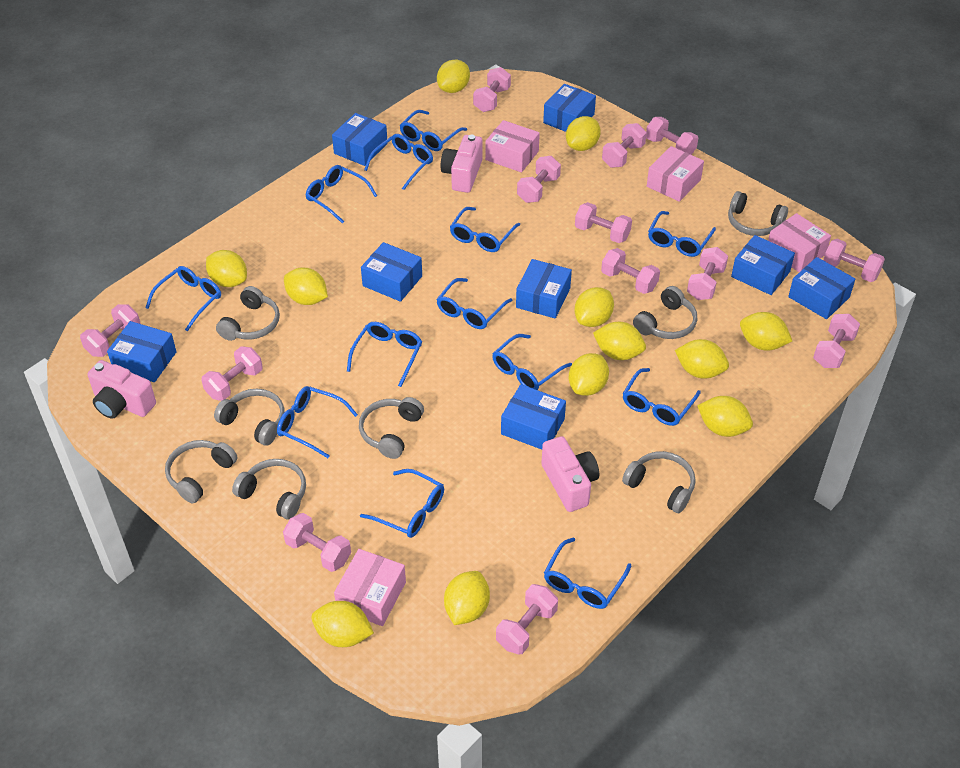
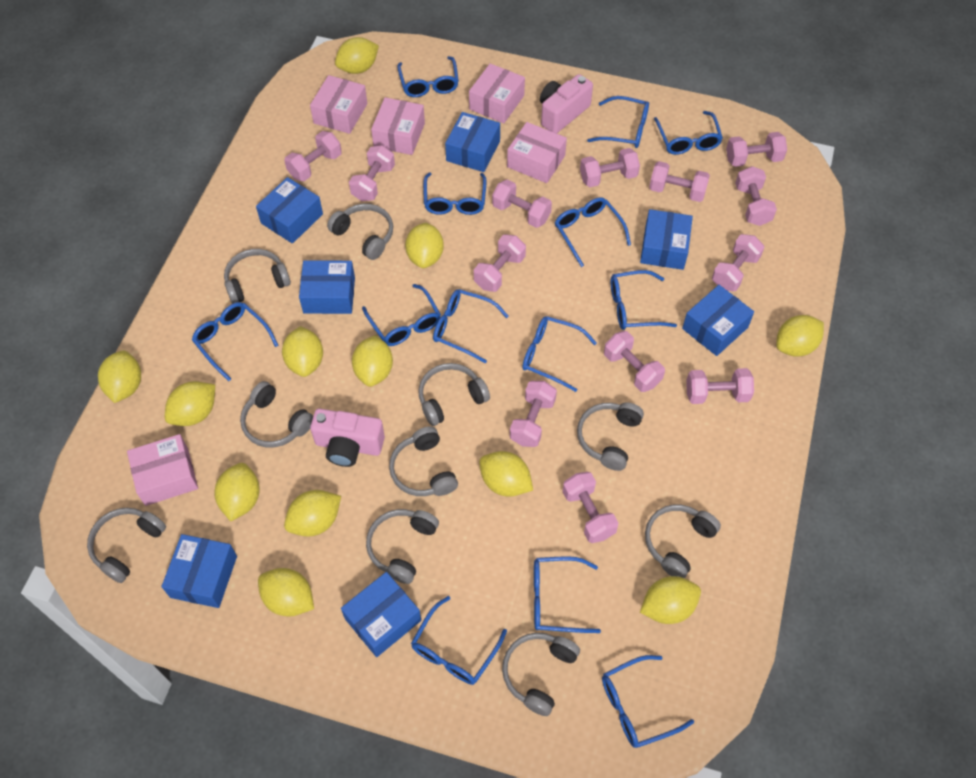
blue box: [107,321,177,382] [332,113,388,166] [361,242,422,302] [501,384,566,450] [516,259,572,319] [543,84,596,132] [731,235,795,295] [788,257,855,319] = 8 -> [162,534,237,608] [256,177,323,243] [299,260,355,314] [341,572,421,657] [445,112,500,172] [640,209,693,270] [682,285,754,356] = 7
grey headphones: [165,440,238,503] [214,389,285,446] [216,286,280,341] [232,459,306,519] [359,397,424,459] [622,451,696,513] [633,286,697,339] [728,191,788,236] = 8 -> [87,508,166,583] [224,249,291,304] [240,381,313,448] [327,204,393,260] [366,509,439,584] [389,426,458,496] [418,363,490,426] [502,633,580,716] [577,402,644,471] [645,505,721,578] = 10
pink box: [334,549,406,626] [485,120,540,172] [647,146,704,202] [768,213,831,272] = 4 -> [127,434,198,506] [310,75,367,134] [371,97,425,155] [469,63,525,123] [507,122,567,183] = 5
pink camera: [87,360,156,419] [440,134,482,193] [541,436,599,512] = 3 -> [310,408,385,467] [540,74,593,134] = 2

